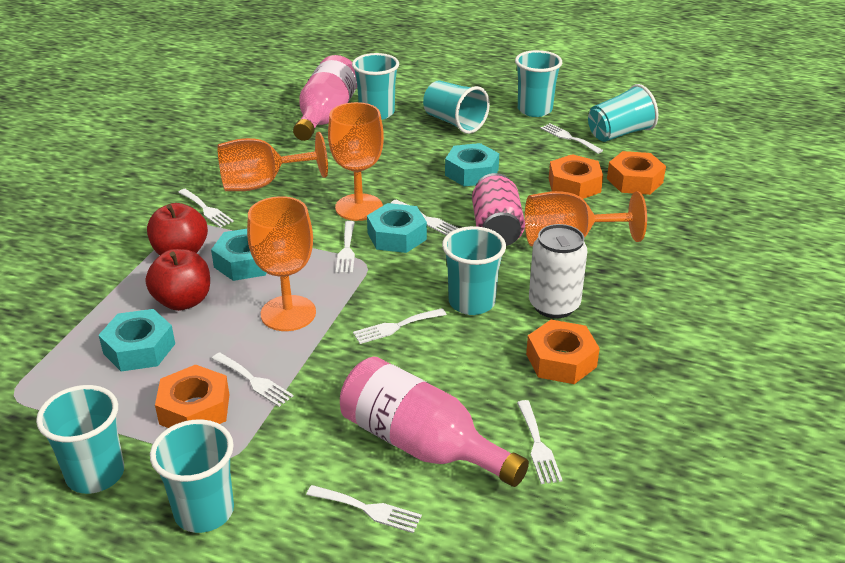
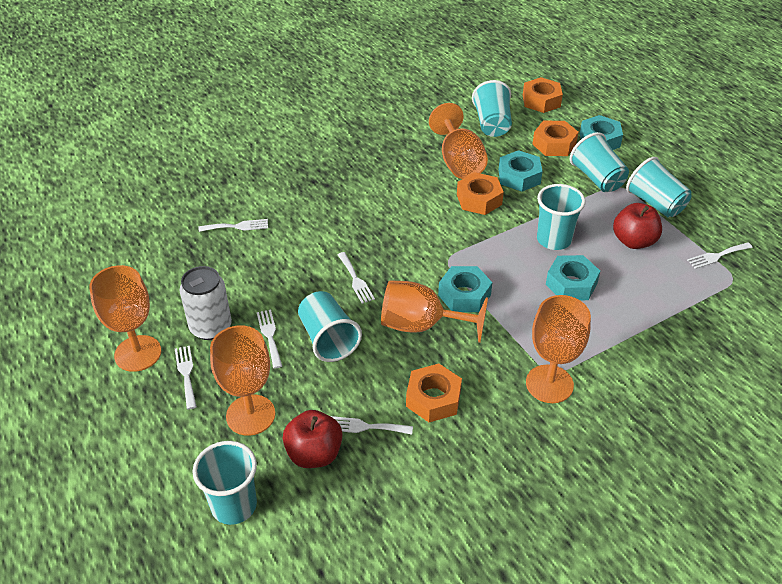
orange goblet: [217,132,328,191] [247,196,316,331] [328,102,384,221] [525,191,647,246] = 4 -> [89,265,161,372] [210,325,275,436] [381,280,488,343] [429,103,488,179] [526,295,591,403] = 5
pink bottle: [293,55,357,141] [340,357,529,487] = 2 -> none = 0
pink can: [472,173,525,246] = 1 -> none = 0
turquoise cup: [36,385,124,494] [150,419,234,533] [352,53,399,120] [423,80,490,134] [442,226,506,315] [515,50,562,117] [588,84,658,142] = 7 -> [192,441,257,525] [298,291,362,362] [472,80,512,137] [537,184,586,250] [570,132,629,192] [626,157,691,218] = 6
white fork: [178,189,234,228] [212,352,293,407] [306,485,422,533] [336,221,355,273] [353,308,446,344] [391,200,458,235] [517,400,562,484] [541,123,603,154] = 8 -> [175,346,197,409] [199,219,268,232] [257,309,282,369] [330,416,413,434] [337,252,375,304] [687,242,753,269] = 6

